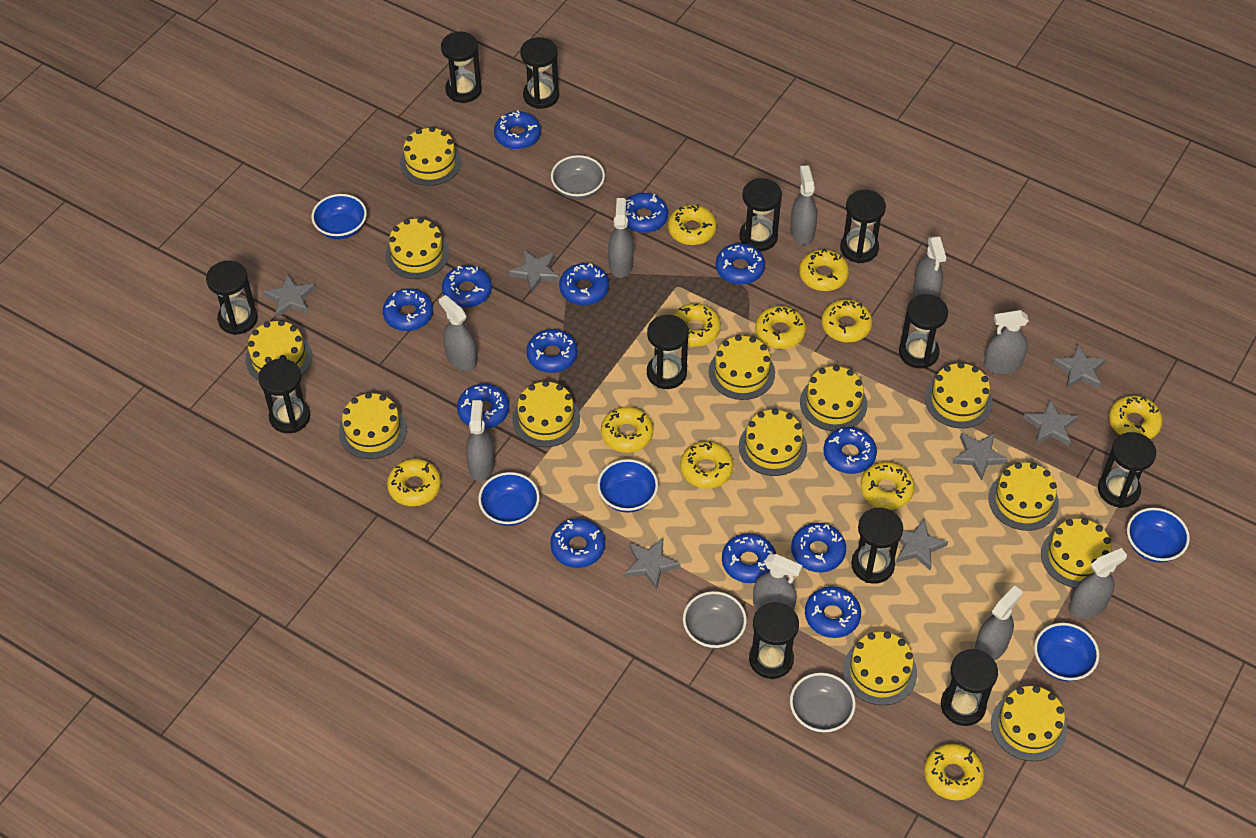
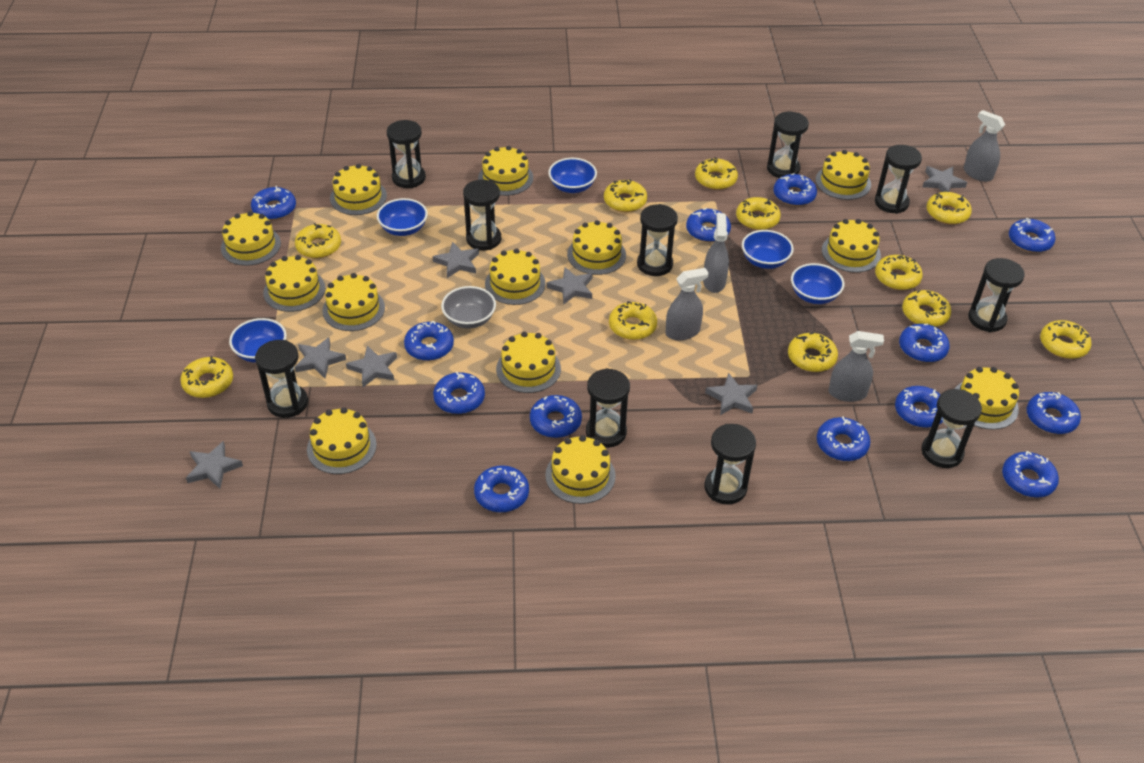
black hourglass: [206,260,258,335] [258,359,310,433] [441,32,482,103] [520,37,559,109] [647,315,689,389] [739,178,782,251] [749,602,799,679] [840,190,886,263] [851,508,903,584] [899,294,948,369] [941,649,998,726] [1098,432,1156,508] = 12 -> [255,340,308,418] [387,120,426,188] [463,180,501,250] [586,368,630,448] [637,204,678,276] [704,424,756,505] [767,112,809,178] [875,145,922,214] [921,389,982,468] [968,258,1025,332] = 10
grey bowl: [551,155,605,200] [683,591,747,649] [790,673,856,733] = 3 -> [441,286,496,329] = 1
grey spray bottle: [439,295,477,371] [466,400,495,482] [608,198,634,278] [753,554,802,610] [790,165,817,245] [913,236,946,297] [974,586,1022,661] [984,310,1029,374] [1069,548,1127,619] = 9 -> [665,268,709,341] [703,213,729,293] [828,331,884,402] [964,110,1005,182] = 4

